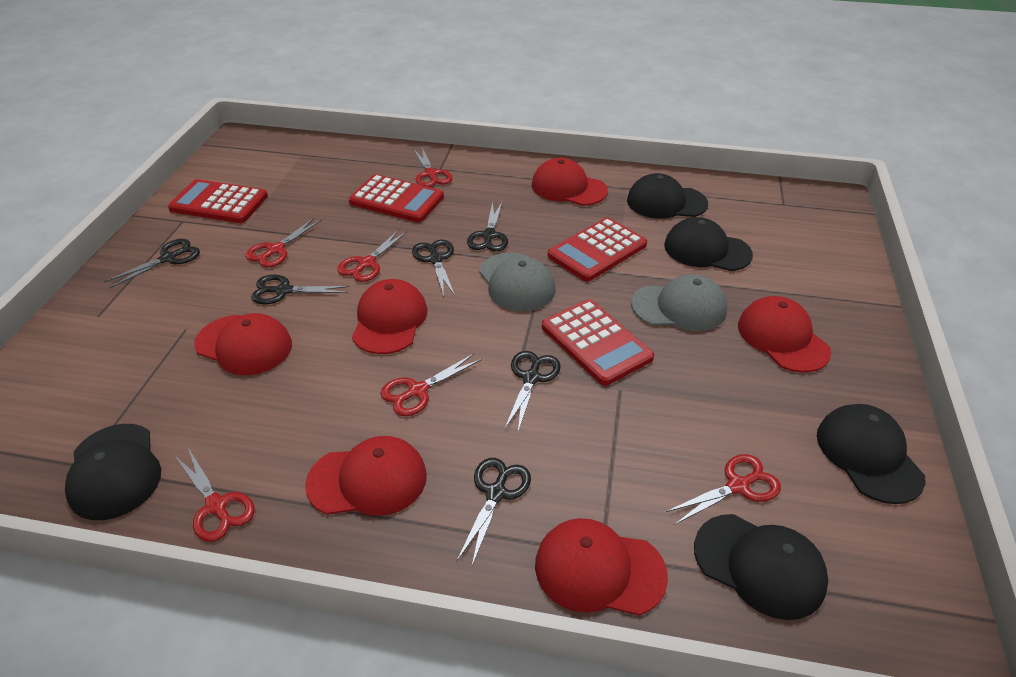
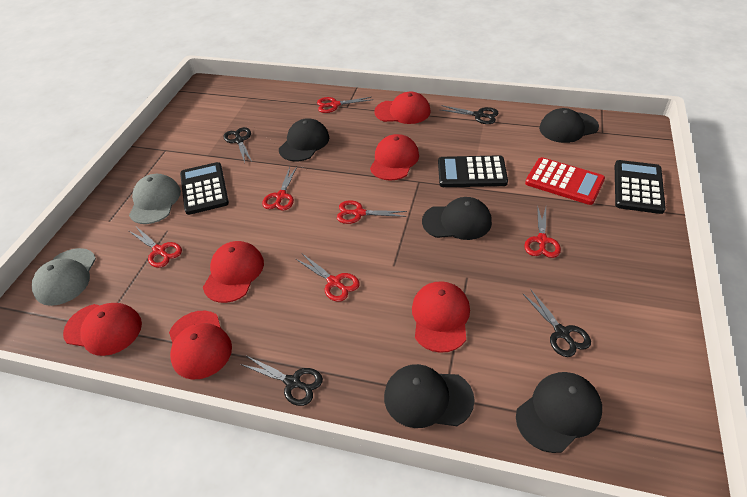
black calculator: none = 0 -> [180,162,229,215] [438,155,508,187] [615,160,666,214] = 3
black scissors: [104,239,200,288] [251,275,350,304] [412,240,455,297] [457,458,531,566] [467,202,508,252] [504,351,561,432] = 6 -> [224,127,252,163] [240,356,323,406] [441,105,499,124] [522,289,591,357] = 4
red calculator: [168,179,268,223] [348,174,444,222] [542,299,654,386] [547,217,647,282] = 4 -> [525,157,605,205] = 1

